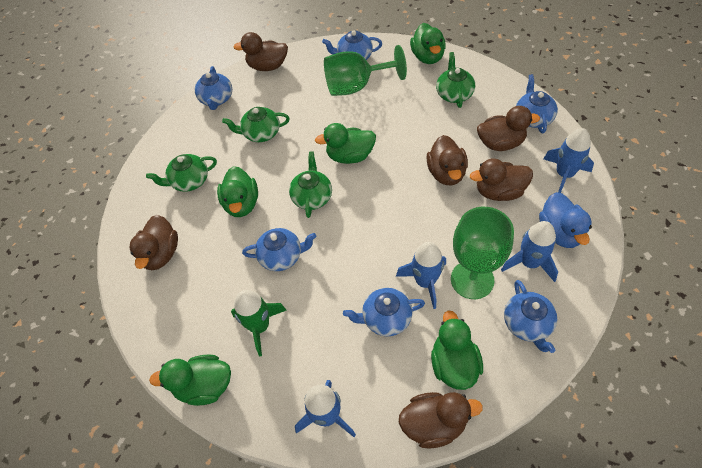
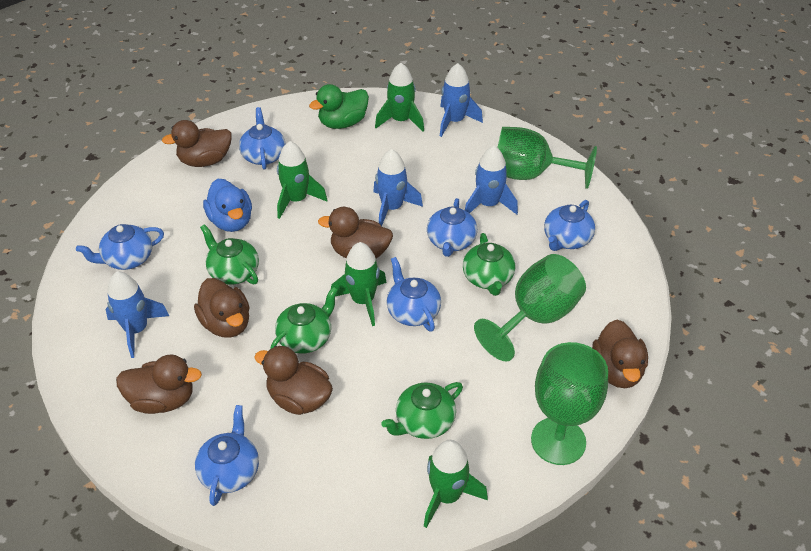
green duck: [149,355,231,406] [217,166,258,217] [315,123,376,164] [410,23,446,64] [431,310,483,390] = 5 -> [309,84,369,129] = 1
green goblet: [324,45,407,96] [451,207,514,299] = 2 -> [474,254,586,362] [497,127,597,189] [531,342,608,465] = 3
green rocket: [231,290,286,357] = 1 -> [277,141,327,219] [331,242,386,326] [375,63,424,132] [424,440,488,528] = 4

